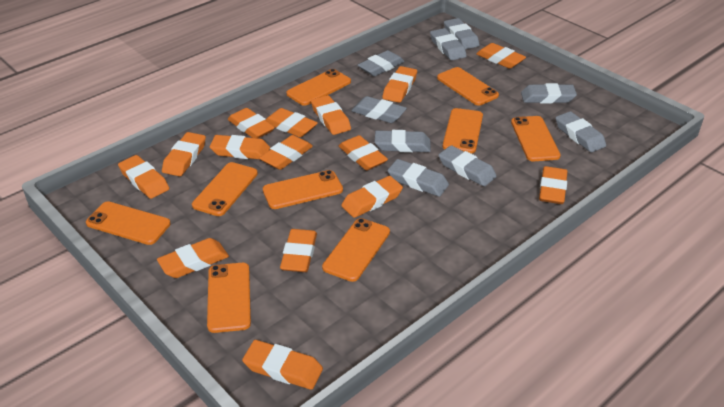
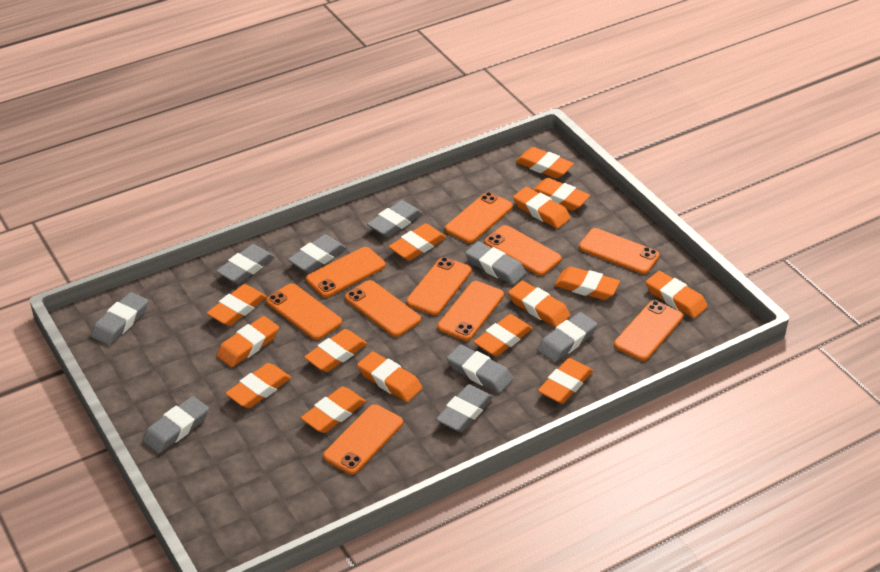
orange phone: [86,201,171,245] [192,162,258,216] [207,263,251,333] [263,170,343,209] [286,69,351,106] [322,218,390,282] [437,67,499,106] [443,108,483,154] [511,116,561,161] = 9 -> [266,283,342,340] [306,247,386,297] [323,404,403,474] [345,280,421,337] [406,257,472,315] [438,281,504,341] [445,192,513,243] [484,225,561,276] [579,228,660,274] [614,300,683,361] = 10

